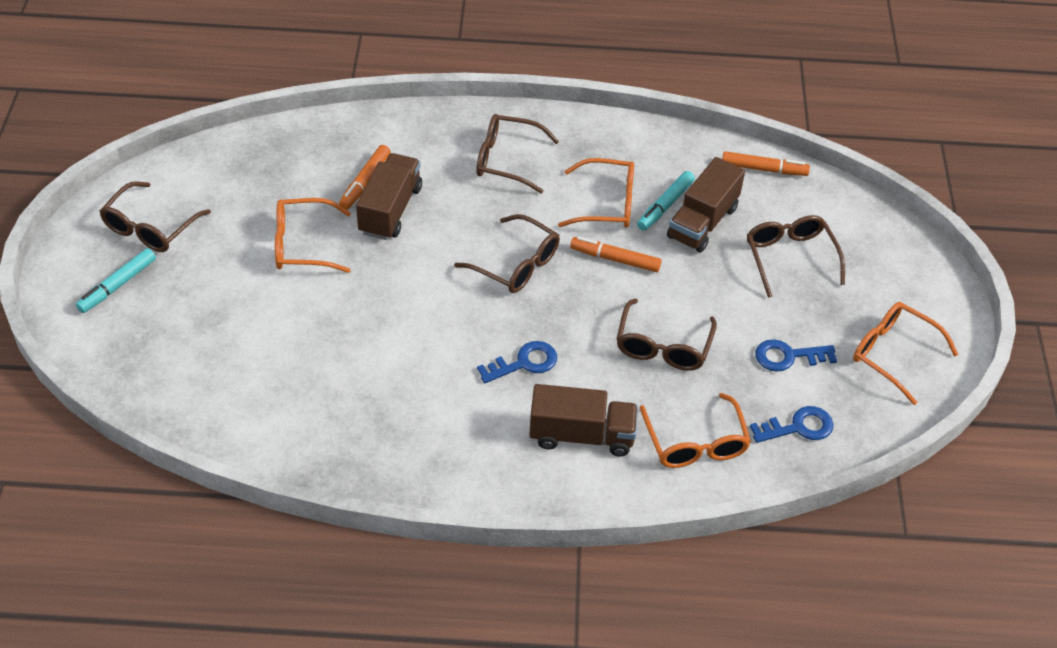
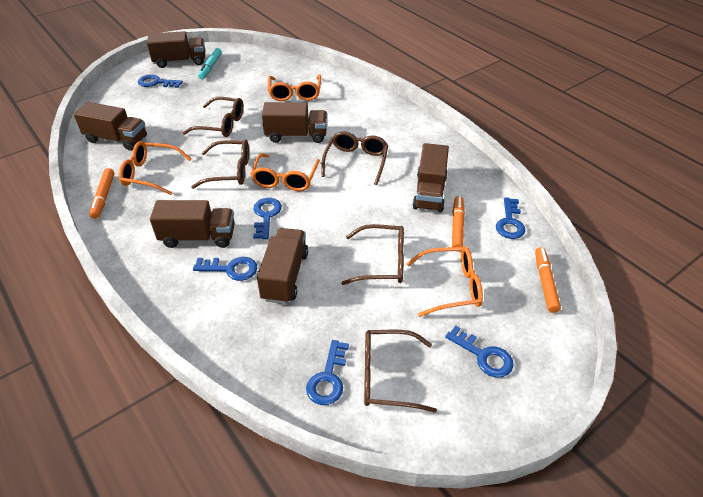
blue key: [477,341,557,383] [750,406,833,443] [755,339,837,372] = 3 -> [138,74,183,88] [193,257,257,281] [253,198,282,239] [306,340,349,405] [445,326,514,378] [496,197,525,239] = 6
brown truck: [356,153,422,240] [529,384,638,457] [667,157,745,253] = 3 -> [74,102,147,151] [147,31,205,68] [150,200,235,248] [257,228,308,304] [262,102,327,143] [412,143,449,212] = 6
turquoise marker: [76,248,156,313] [637,171,695,231] = 2 -> [198,48,222,80] = 1

